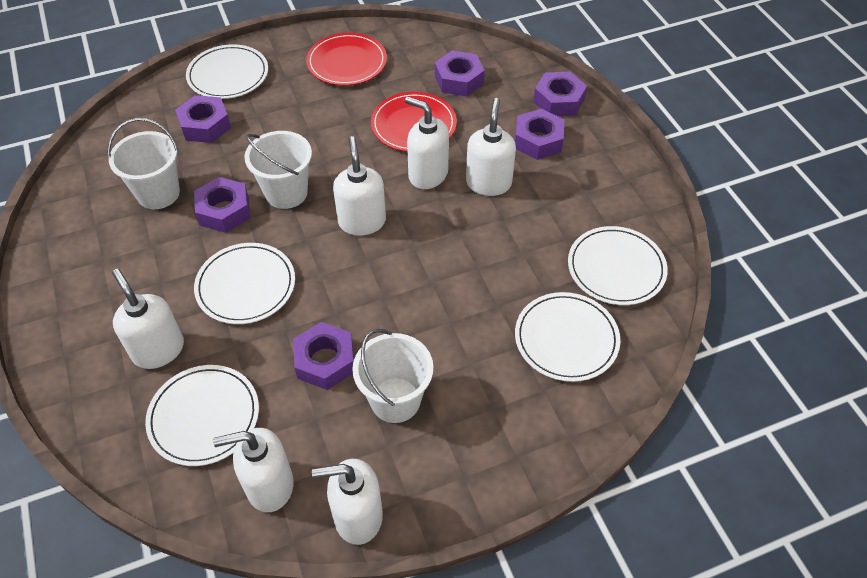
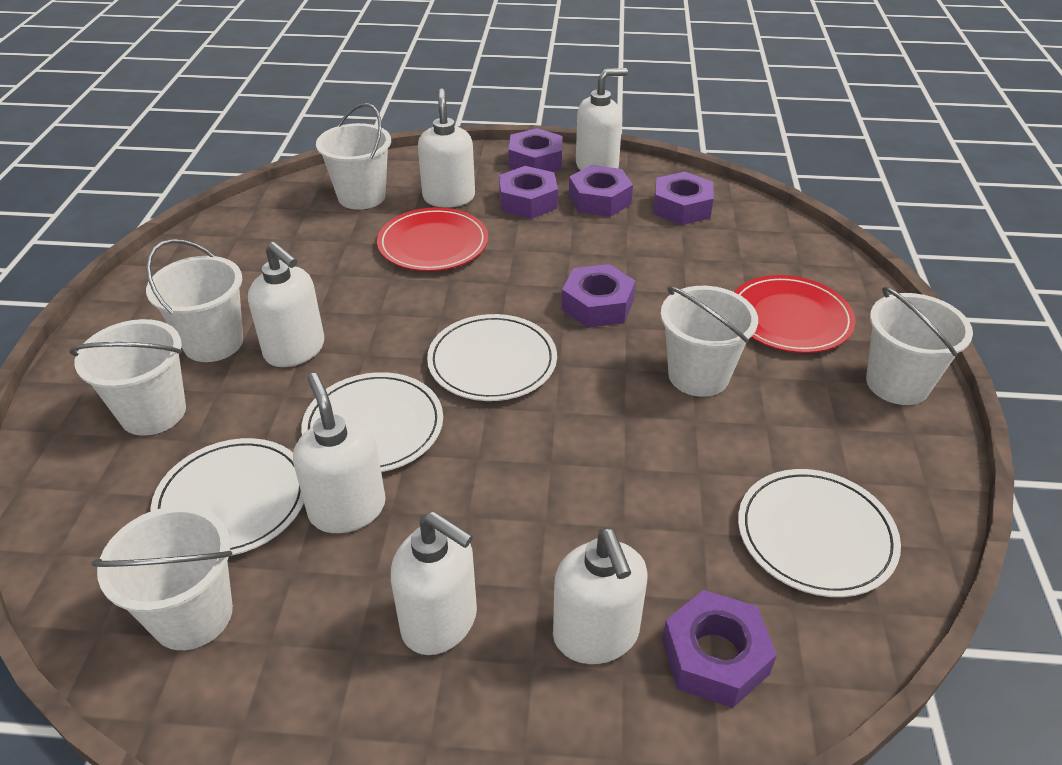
white bucket: [107,118,180,209] [245,131,312,209] [352,329,433,423] = 3 -> [69,319,186,436] [92,505,233,650] [146,239,243,362] [316,103,391,210] [661,286,758,397] [866,287,973,405] = 6
white plate: [145,365,259,466] [186,44,268,99] [194,243,295,324] [515,292,620,382] [568,226,668,305] = 5 -> [150,438,304,556] [301,372,443,472] [427,314,557,401] [738,469,901,597] = 4

